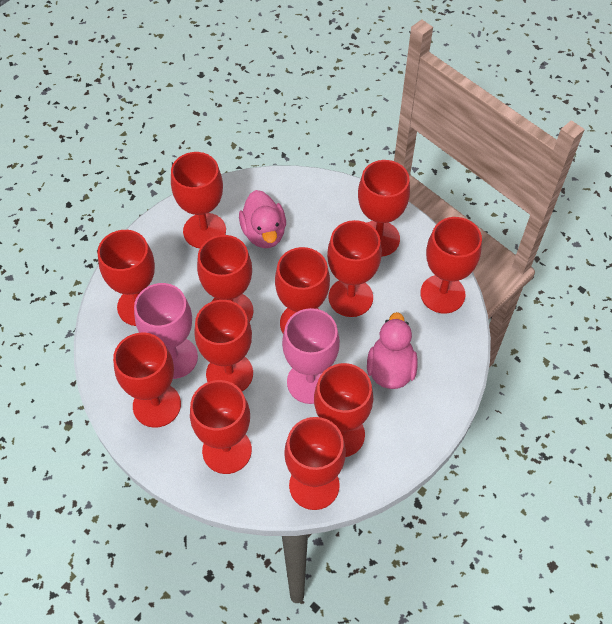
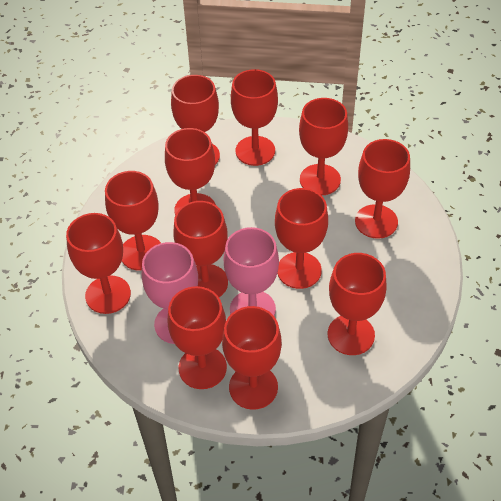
pink duck: [239,190,286,248] [367,312,418,389] = 2 -> none = 0

